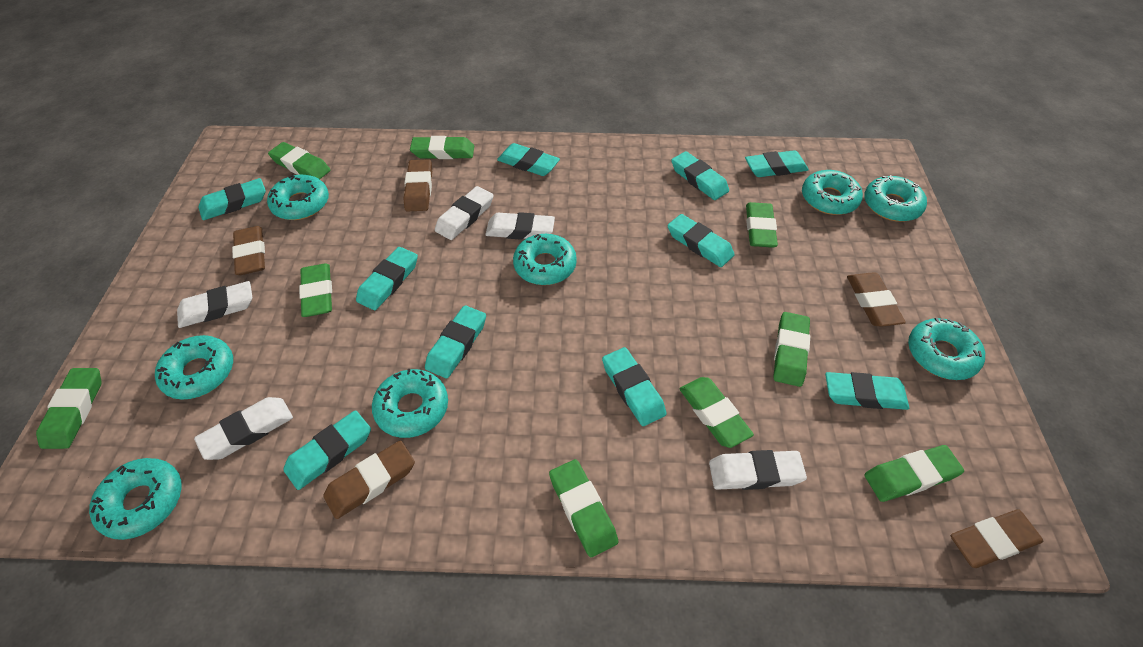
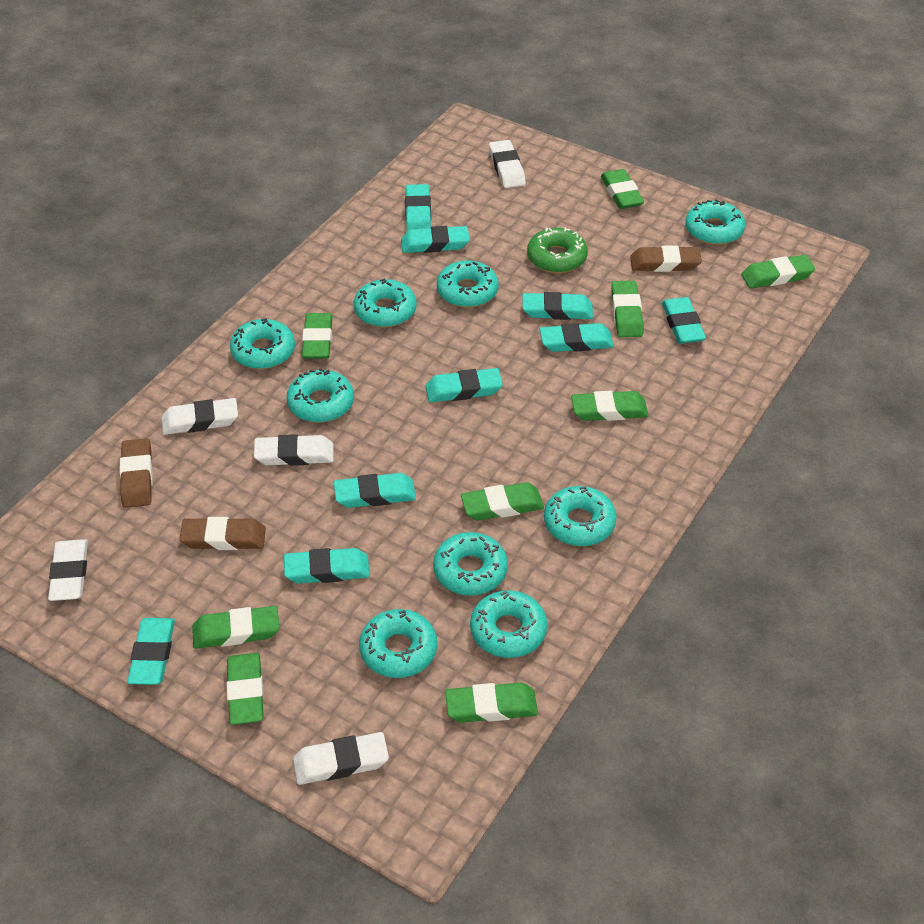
brown eraser: [232,226,265,275] [323,441,415,519] [404,159,432,211] [847,272,906,327] [951,509,1043,568] = 5 -> [120,438,153,508] [179,517,266,550] [630,246,702,272] = 3
green donut: none = 0 -> [527,228,588,273] = 1
turquoise donut: [89,458,182,540] [155,335,233,400] [267,175,329,220] [372,369,448,438] [513,234,577,285] [802,170,863,215] [864,175,927,222] [908,318,985,380] = 8 -> [230,318,295,369] [287,368,354,423] [354,278,417,327] [359,609,437,678] [433,532,508,596] [437,260,499,308] [470,590,547,658] [544,486,617,546] [685,199,745,245] = 9
turquoise eraser: [198,178,266,220] [283,410,371,490] [356,247,418,310] [425,305,486,378] [497,143,560,176] [602,347,667,426] [667,214,735,267] [671,151,729,200] [745,150,809,177] [825,372,909,410] = 10 -> [127,618,175,685] [284,548,370,584] [334,473,416,508] [401,226,470,253] [405,184,431,231] [425,368,503,402] [522,292,593,320] [540,323,614,352] [662,297,706,344] = 9

